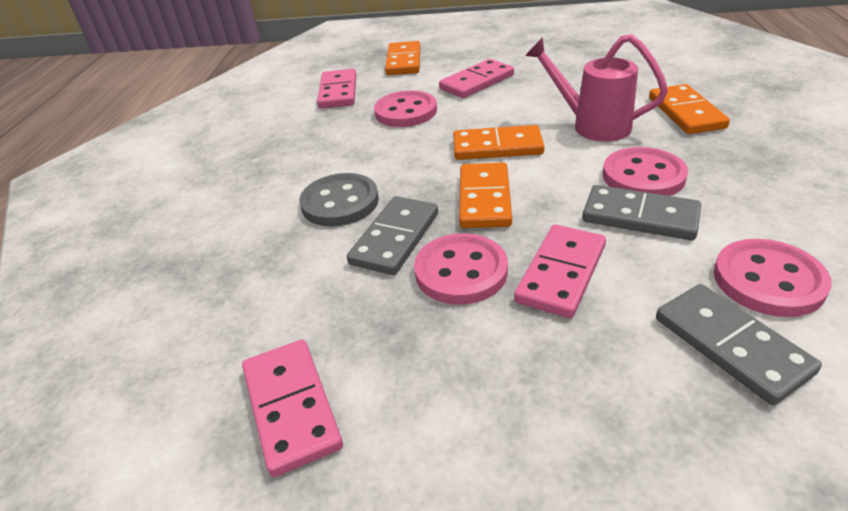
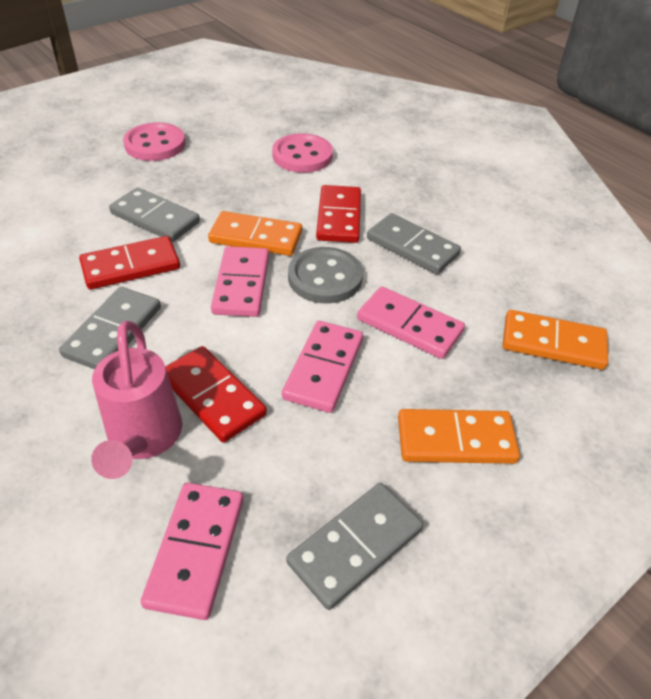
grey domino: [347,196,438,275] [582,185,701,240] [656,284,822,405] = 3 -> [59,287,161,369] [109,187,200,242] [287,483,423,610] [367,213,461,274] = 4
orange domino: [385,41,420,75] [453,125,544,160] [459,163,512,228] [649,84,730,134] = 4 -> [208,211,302,256] [398,409,520,464] [503,310,608,370] = 3
pink button: [374,91,437,127] [414,233,508,304] [603,147,688,196] [714,239,832,317] = 4 -> [123,122,185,161] [272,133,333,173] = 2
red domino: none = 0 -> [79,236,180,290] [165,346,267,443] [316,185,361,243] = 3

